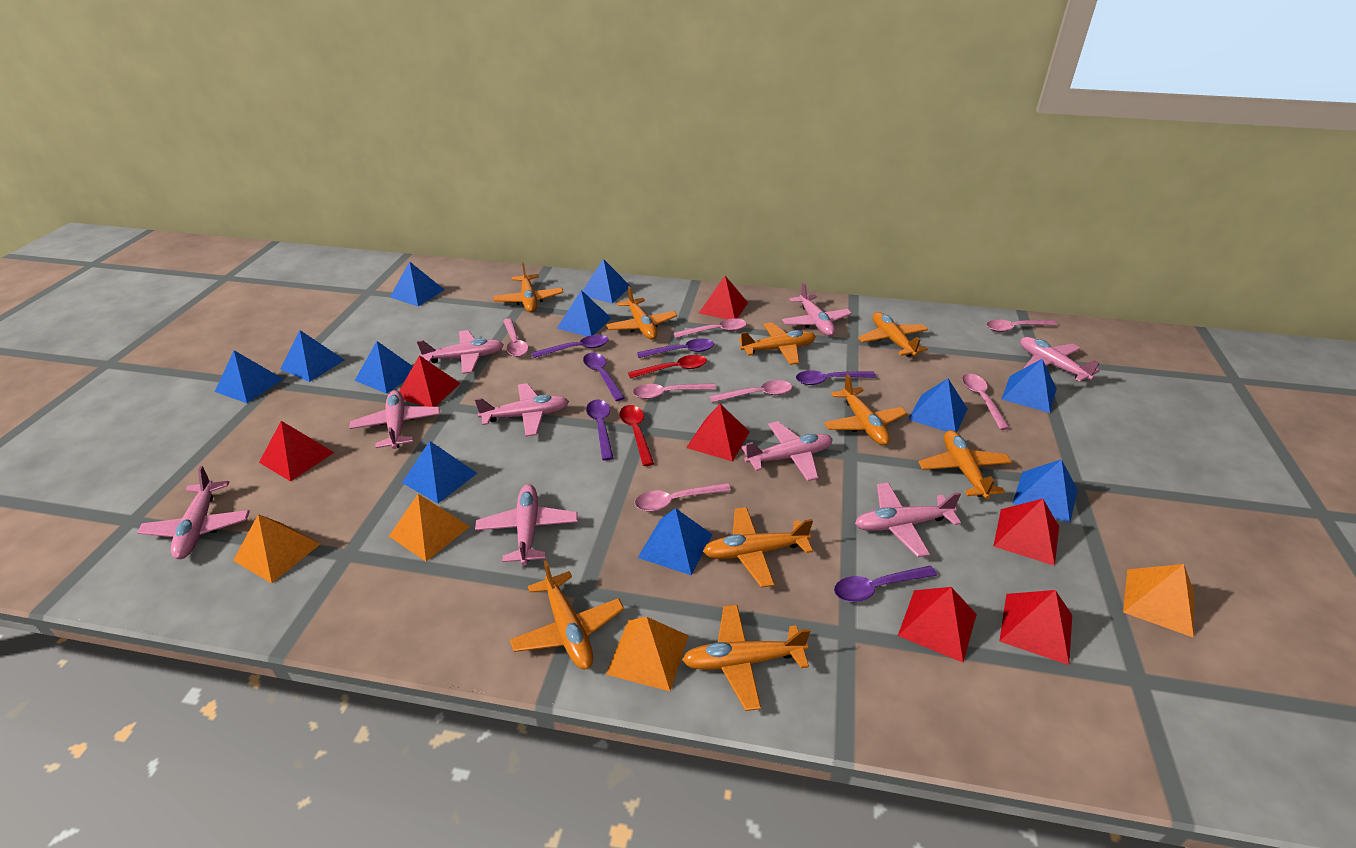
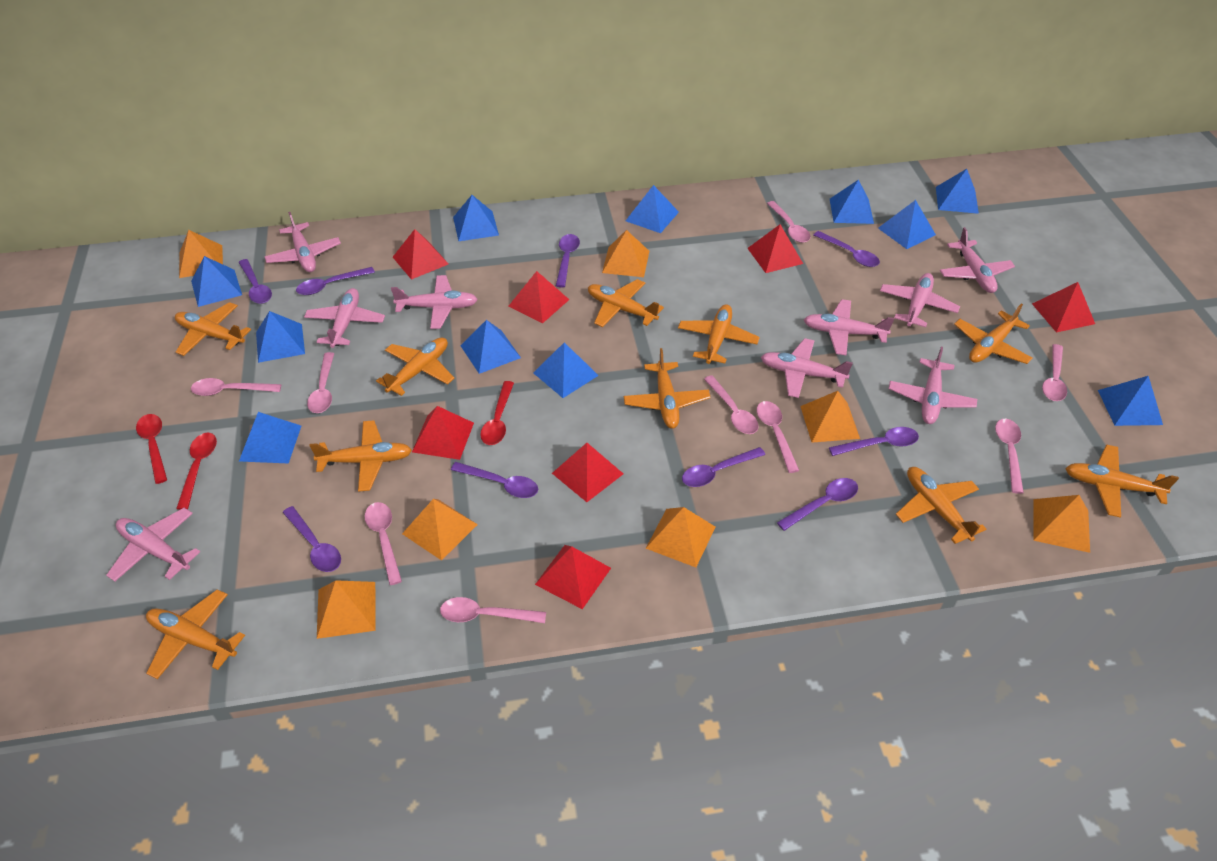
orange plane: [493,262,563,313] [510,560,624,669] [606,286,677,340] [682,605,810,711] [703,507,813,588] [739,322,816,365] [824,374,907,445] [858,312,928,357] [918,430,1012,499] = 9 -> [146,589,245,679] [175,302,251,356] [310,420,412,492] [376,337,454,396] [588,279,664,327] [624,348,710,429] [678,304,760,364] [896,467,986,544] [954,304,1033,364] [1065,444,1179,518] = 10
orange pyramid: [233,514,320,583] [389,494,470,561] [606,617,689,691] [1123,564,1194,638] = 4 -> [179,230,223,278] [317,580,376,639] [402,499,478,561] [602,230,649,277] [646,507,715,567] [800,391,860,443] [1034,495,1090,553] = 7
pink spoon: [503,318,528,357] [633,383,716,399] [635,483,731,512] [673,318,747,338] [709,380,792,403] [962,374,1010,430] [986,319,1057,332] = 7 -> [191,378,281,396] [307,352,335,413] [365,502,402,585] [440,597,546,623] [704,375,759,434] [757,401,799,473] [767,201,811,243] [995,419,1024,494] [1042,344,1067,401] = 9
purple spoon: [532,335,609,358] [583,353,625,401] [586,400,613,461] [637,338,714,358] [796,370,876,385] [834,566,937,602] = 6 -> [238,259,272,304] [282,506,341,572] [296,267,375,295] [451,462,538,498] [556,234,580,287] [682,447,765,487] [777,478,858,531] [814,231,880,267] [829,427,919,456] = 9
red spoon: [619,405,654,466] [628,355,707,378] = 2 -> [136,414,167,484] [176,433,217,510] [480,381,514,445] = 3

